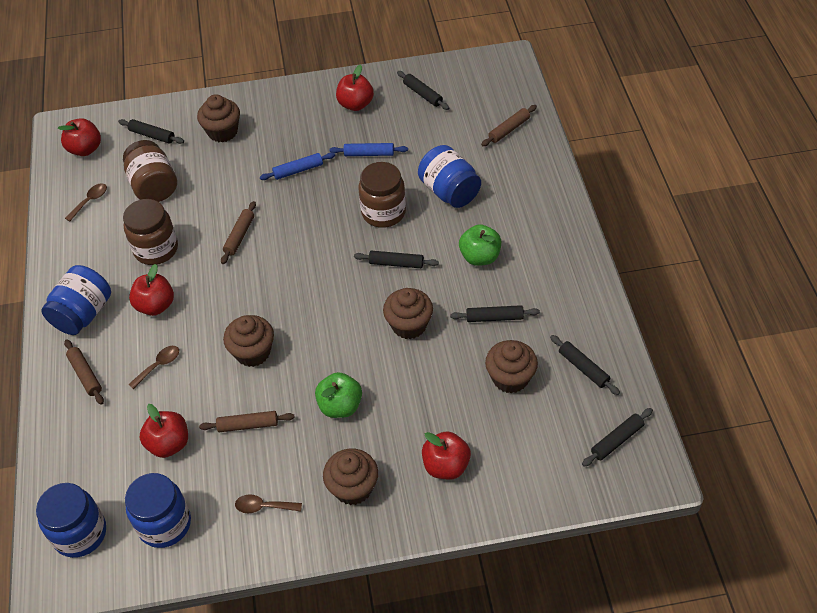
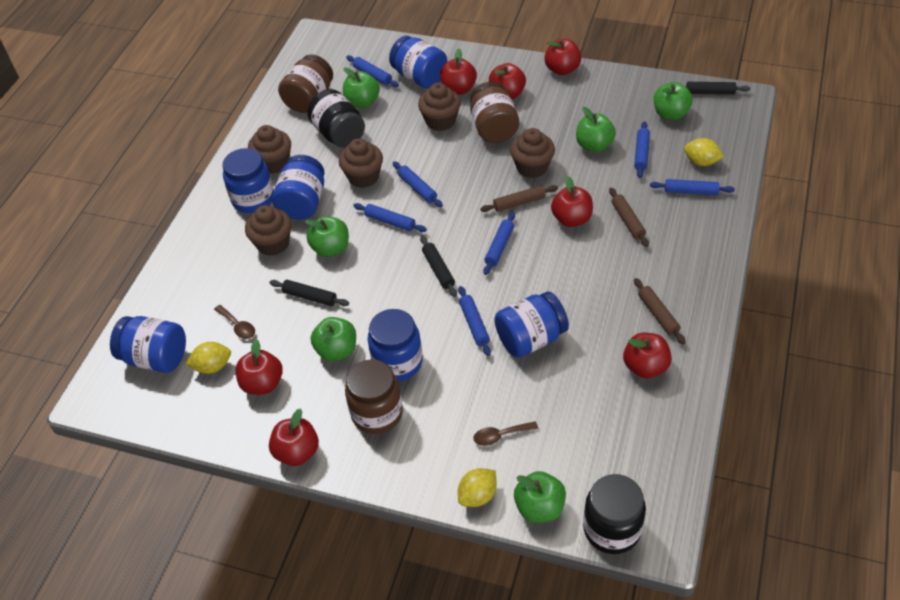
black jar: none = 0 -> [307,89,365,148] [583,474,646,554] = 2
black rolling pin: [118,119,184,144] [354,251,439,268] [397,71,449,110] [450,305,540,322] [550,335,620,395] [582,408,653,467] = 6 -> [270,280,349,306] [420,236,457,297] [685,82,750,95] = 3
blue jar: [36,483,106,558] [41,265,111,335] [125,473,191,548] [418,145,481,208] = 4 -> [110,316,186,373] [222,148,274,213] [272,155,325,220] [368,309,423,381] [389,36,447,88] [494,292,569,358] = 6
blue rolling pin: [260,152,335,180] [329,143,408,156] = 2 -> [346,55,399,87] [353,203,427,232] [393,162,443,207] [458,286,491,356] [483,212,515,275] [634,121,650,178] [650,179,735,195] = 7
brown rolling pin: [64,339,104,405] [199,411,294,432] [221,201,256,264] [481,105,537,146] = 4 -> [480,185,558,212] [609,188,649,247] [634,278,686,345] = 3
brown spoon: [65,183,107,221] [128,346,179,389] [235,494,302,513] = 3 -> [214,305,255,339] [473,421,538,446] = 2
green apple: [315,372,362,418] [459,224,501,266] = 2 -> [305,216,349,257] [311,317,356,361] [343,67,380,108] [514,471,566,523] [576,107,616,152] [654,82,693,120] = 6
red apple: [58,118,101,156] [129,264,174,316] [140,404,188,458] [336,65,374,111] [422,431,471,480] = 5 -> [235,339,283,395] [269,408,319,466] [440,48,477,95] [489,63,526,100] [544,39,581,75] [551,176,593,227] [623,333,672,378] = 7
yellow lemon: none = 0 -> [186,342,231,374] [458,468,497,507] [684,138,724,166] = 3

